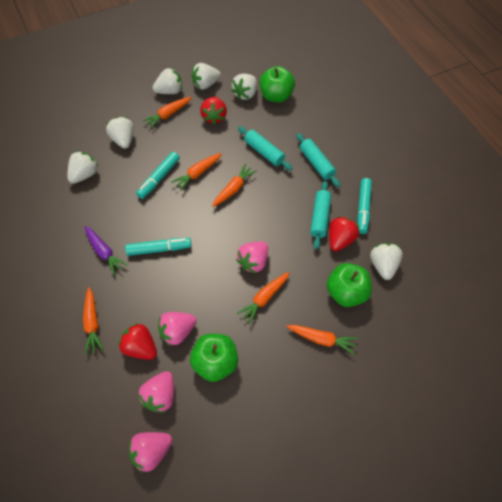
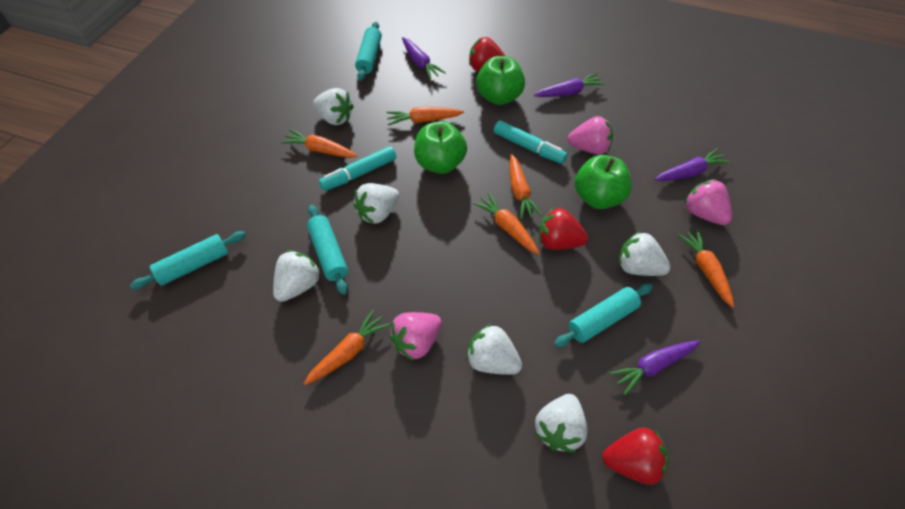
pink strawberry: [129,432,172,473] [138,371,174,413] [158,312,196,346] [236,242,268,273] = 4 -> [389,312,442,360] [567,116,613,155] [685,179,732,225] = 3
purple carrot: [85,226,128,275] = 1 -> [402,37,446,80] [534,73,605,97] [609,340,700,396] [655,149,730,181] = 4
turquoise marker: [125,238,192,256] [136,152,180,199] [357,178,372,234] = 3 -> [319,146,396,191] [494,120,567,164] = 2
turquoise rolling pin: [238,126,293,170] [296,133,340,187] [310,181,331,249] = 3 -> [130,231,246,290] [307,205,348,295] [355,22,382,81] [554,283,653,347] = 4

